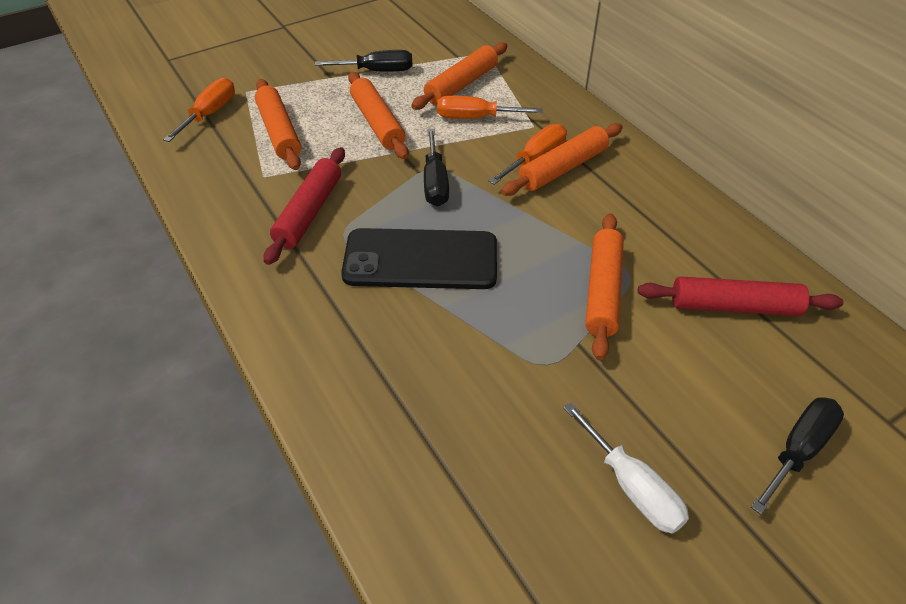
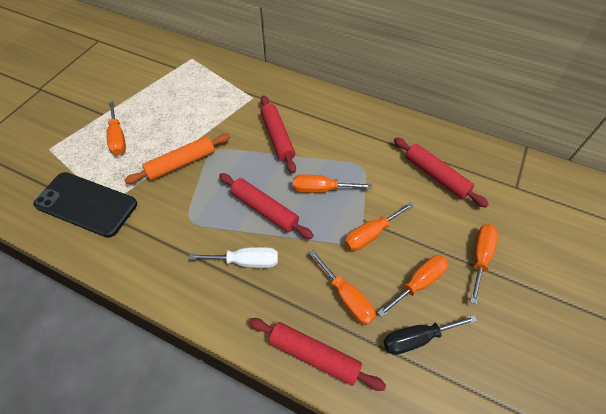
black screwdriver: [315,50,412,72] [424,129,449,206] [751,397,844,514] = 3 -> [384,315,477,355] = 1
orange rolling pin: [255,79,301,170] [348,72,409,159] [411,42,507,110] [501,123,623,196] [585,213,624,360] = 5 -> [124,134,230,184] = 1
orange screwdriver: [163,78,235,142] [437,95,542,119] [488,124,567,185] = 3 -> [106,101,126,155] [293,174,372,193] [309,250,376,325] [344,202,414,251] [377,255,448,317] [470,224,498,304] = 6
red rolling pin: [264,147,345,265] [638,276,844,316] = 2 -> [219,173,314,239] [249,318,386,391] [261,95,296,173] [394,137,489,208] = 4

